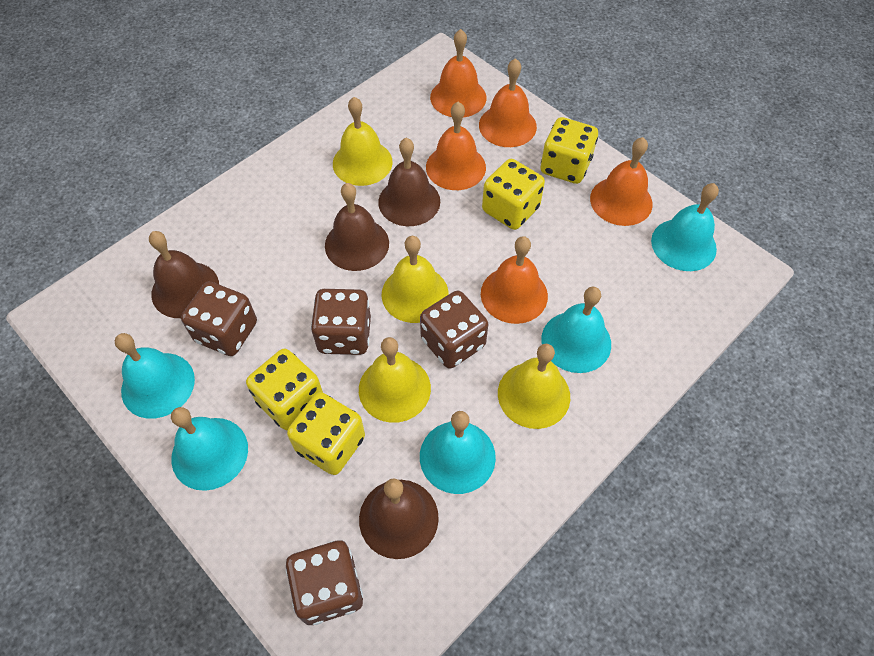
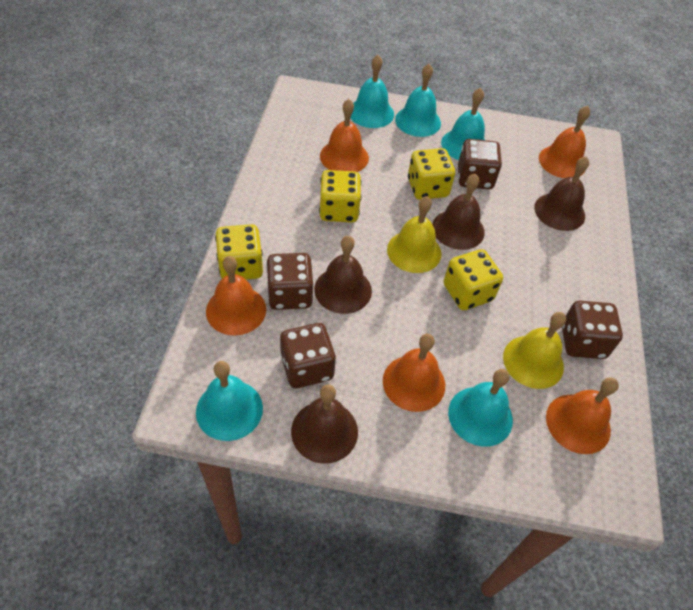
yellow bell: [333,97,393,186] [359,337,431,423] [382,236,449,323] [498,344,570,429] = 4 -> [387,196,441,273] [503,312,566,389] = 2

